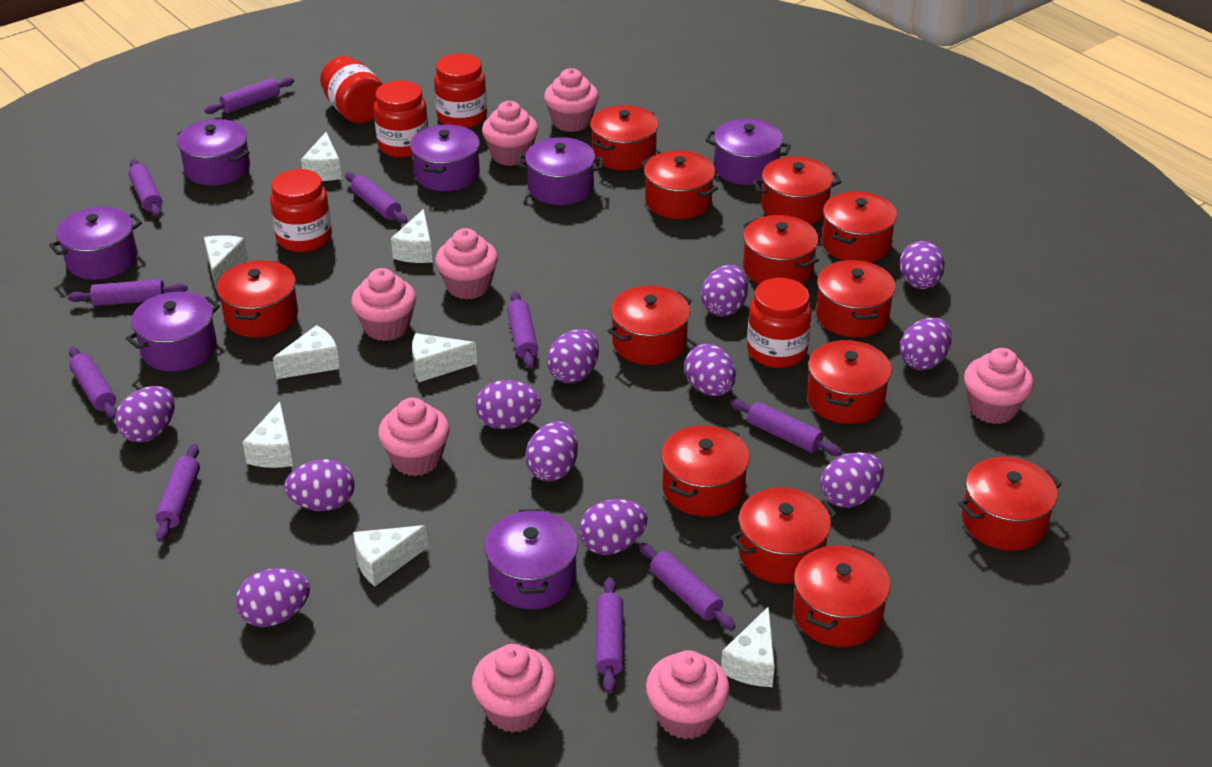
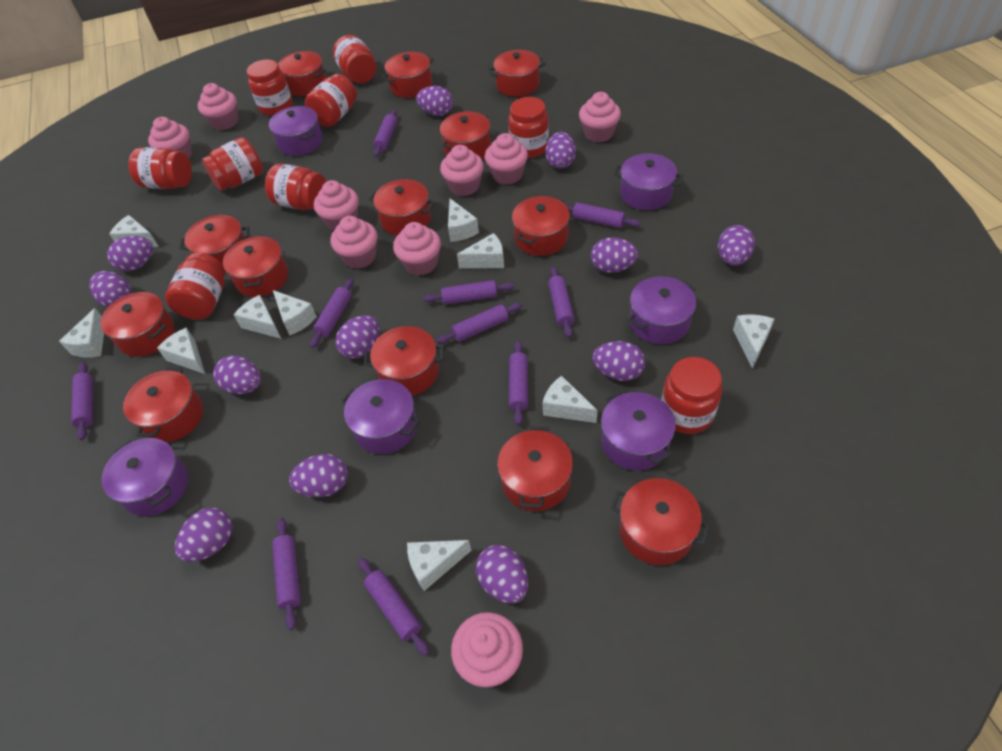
pink cupcake: [351,268,416,341] [378,398,450,476] [435,228,498,299] [472,644,555,733] [482,101,538,166] [544,68,599,132] [646,650,730,739] [964,348,1034,424] = 8 -> [148,117,192,159] [198,83,238,130] [314,180,359,231] [331,216,377,269] [393,222,441,276] [440,145,484,196] [451,612,523,687] [485,133,528,185] [579,92,621,142] = 9
purple pot: [49,207,142,280] [126,292,220,371] [177,119,250,186] [410,125,480,191] [484,509,578,609] [517,137,604,205] [705,119,791,185] = 7 -> [102,438,188,516] [269,106,323,156] [341,379,420,454] [601,391,676,471] [614,153,683,210] [628,276,696,344] = 6
red jar: [270,169,332,252] [320,56,383,123] [374,80,429,158] [434,53,487,128] [747,278,812,368] = 5 -> [128,147,192,189] [165,253,226,320] [202,137,263,191] [247,59,292,116] [265,163,326,210] [305,74,357,127] [333,35,376,84] [508,97,549,158] [661,357,722,434] = 9
white cheese: [204,235,248,291] [243,401,293,468] [273,325,340,379] [301,132,342,181] [353,525,428,586] [391,209,432,263] [412,333,477,382] [721,606,775,687] = 8 -> [59,308,104,358] [109,215,159,247] [157,328,205,374] [233,295,281,339] [273,290,317,335] [407,540,472,591] [448,199,479,242] [457,233,504,269] [543,376,598,423] [733,315,774,369] = 10

